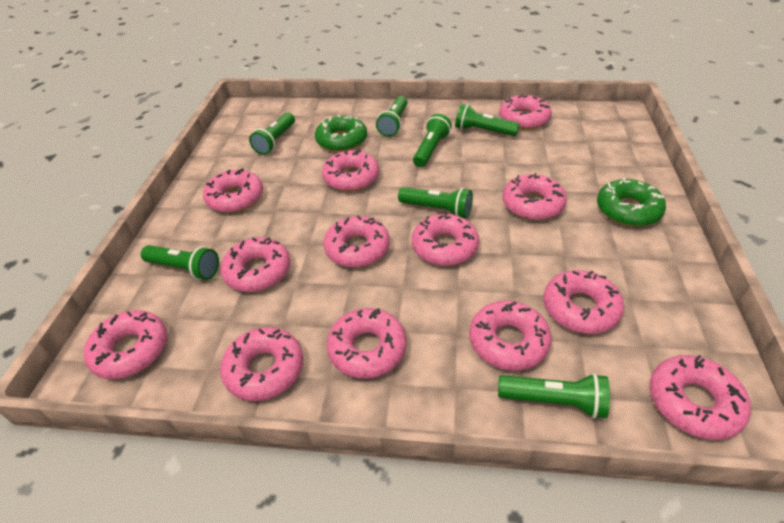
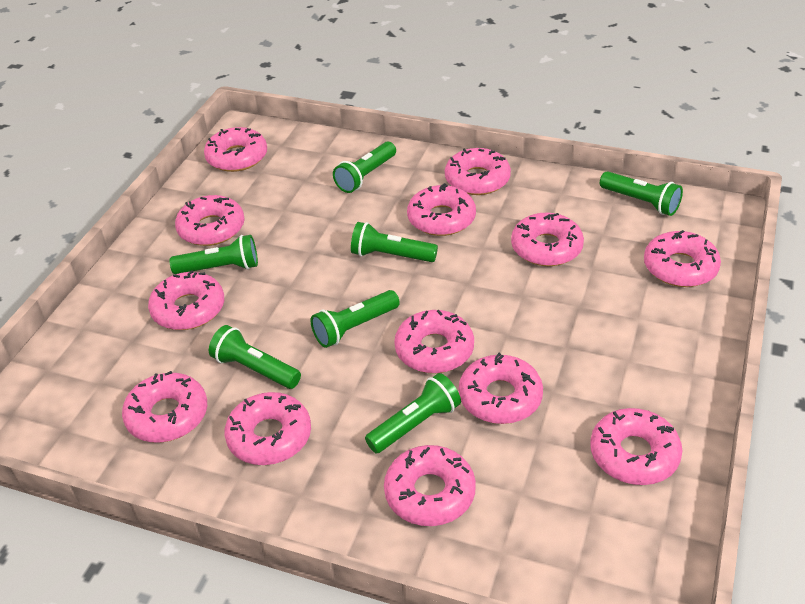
green donut: [315,115,367,152] [597,178,666,227] = 2 -> none = 0

